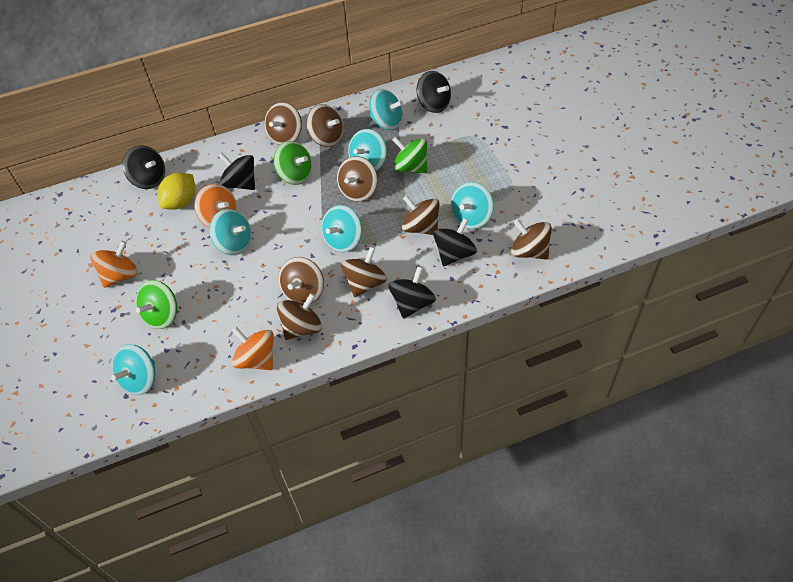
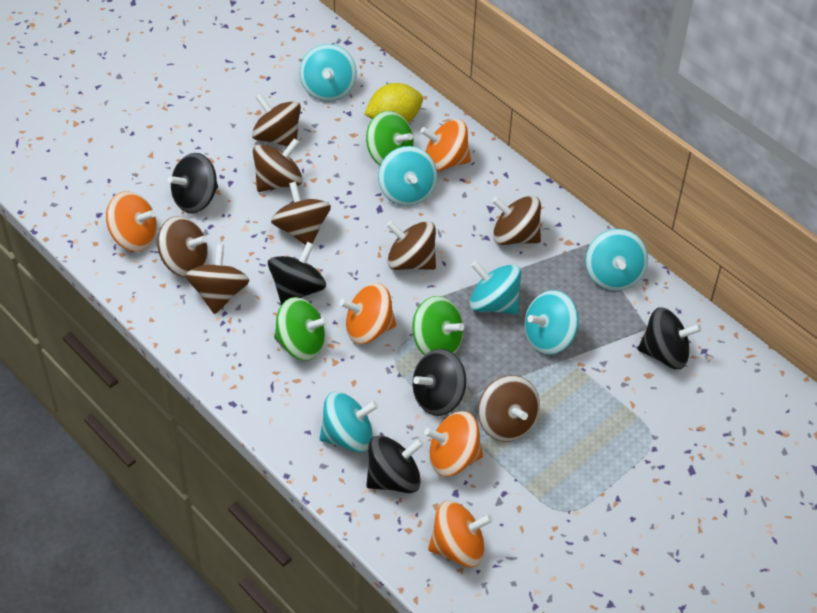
orange spinning top: [90,241,138,288] [194,184,237,228] [232,327,274,370] = 3 -> [106,191,157,252] [340,283,396,344] [420,119,471,172] [424,411,483,477] [428,501,493,567] = 5

